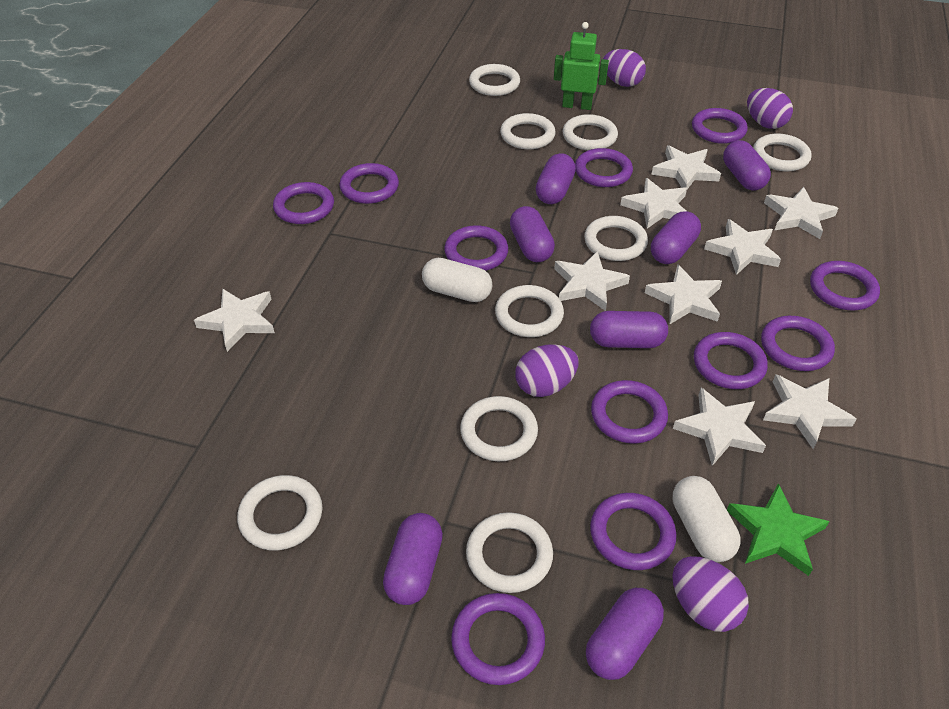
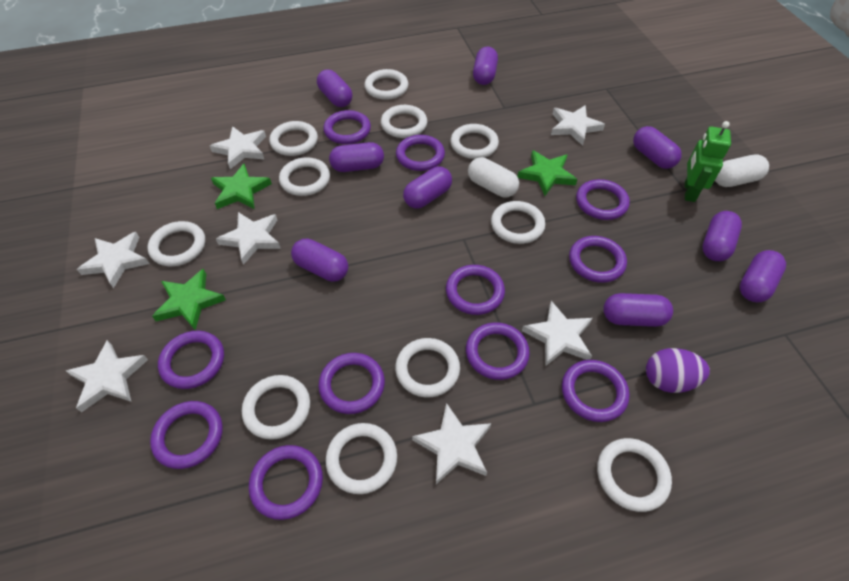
green star: [727,483,830,576] = 1 -> [152,269,226,330] [211,164,272,209] [517,150,577,196] = 3
purple capsule: [383,513,443,605] [510,206,555,262] [536,153,576,204] [586,588,664,680] [590,311,668,348] [651,211,701,264] [723,140,771,191] = 7 -> [291,239,348,282] [317,69,352,107] [329,142,384,172] [403,167,452,209] [473,47,498,85] [603,293,673,327] [633,126,682,169] [702,211,742,261] [740,250,786,302] = 9
purple egg: [515,344,579,397] [603,49,646,87] [672,556,749,632] [747,88,793,129] = 4 -> [646,348,710,393] = 1
white ring: [237,475,322,550] [460,396,538,461] [466,512,553,593] [469,64,520,96] [495,285,564,337] [500,113,556,149] [562,114,618,150] [584,216,648,261] [753,134,812,171] = 9 -> [147,221,205,266] [242,375,310,440] [269,121,318,156] [279,157,330,196] [325,423,397,494] [364,69,409,100] [381,105,427,138] [395,338,460,397] [450,124,499,159] [491,201,545,244] [597,438,672,512] = 11
white star: [194,288,275,352] [554,251,630,311] [620,178,687,229] [645,264,722,325] [651,145,721,189] [673,388,766,466] [704,219,781,275] [763,375,856,449] [764,187,839,239] = 9 -> [66,340,148,412] [77,232,150,288] [210,126,266,169] [216,212,281,265] [412,403,491,484] [522,301,592,366] [551,105,605,146] = 7

